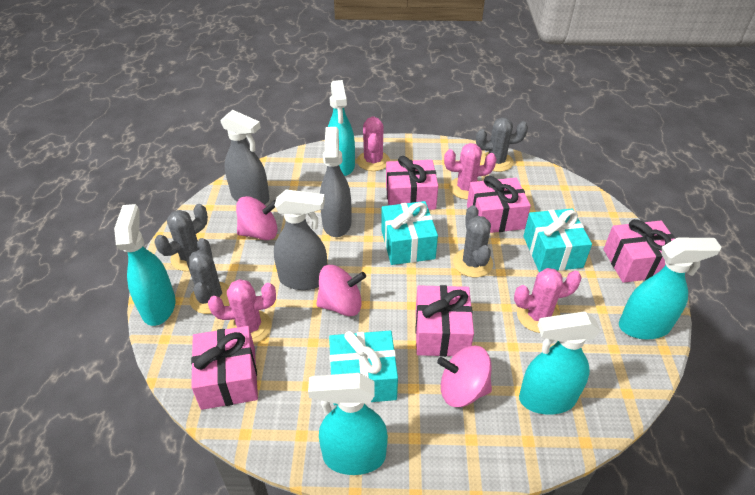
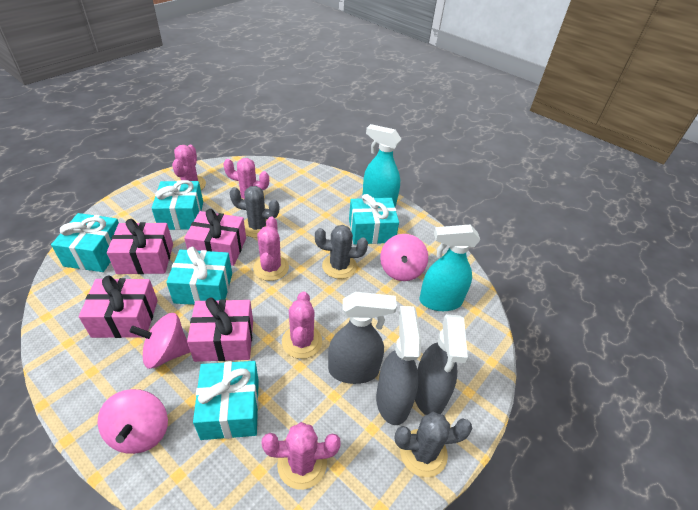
grey cactus: [155,204,208,271] [187,238,229,314] [453,205,493,277] [476,117,528,172] = 4 -> [229,186,279,238] [315,225,368,279] [395,412,472,477] = 3
pink cactus: [208,279,276,344] [357,116,390,171] [444,143,497,199] [514,268,582,333] = 4 -> [172,145,206,190] [223,158,269,200] [253,217,289,281] [262,422,341,490] [282,292,322,359] = 5
pink gift: [191,326,258,410] [386,156,438,210] [415,285,474,357] [467,176,531,233] [603,219,675,283] = 5 -> [79,275,158,338] [107,219,173,274] [184,209,246,266] [187,297,253,362] = 4
turquoise gift: [329,331,398,405] [381,201,438,265] [523,209,592,272] = 3 -> [51,213,119,272] [152,180,203,230] [166,247,232,305] [193,361,259,440] [349,194,399,244] = 5
turquoise spray bottle: [114,204,176,326] [308,373,388,475] [328,80,355,176] [519,312,601,415] [619,238,722,339] = 5 -> [362,124,401,207] [420,225,480,311] = 2

